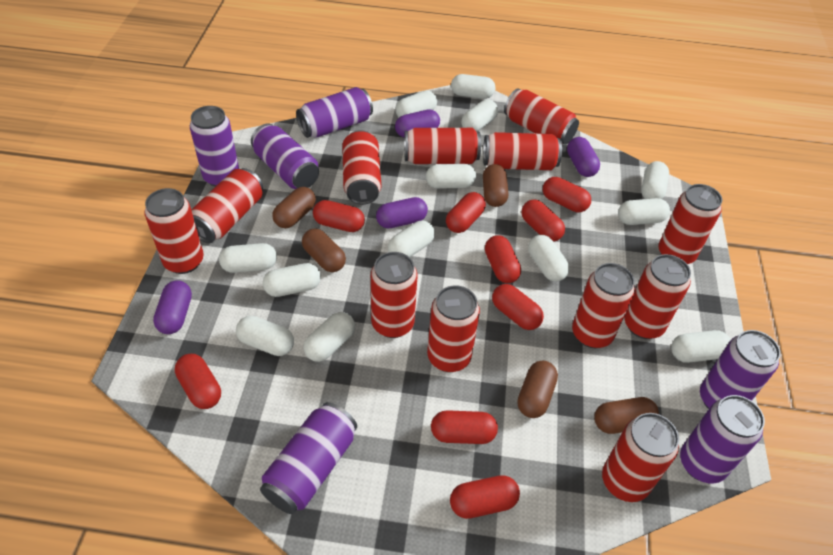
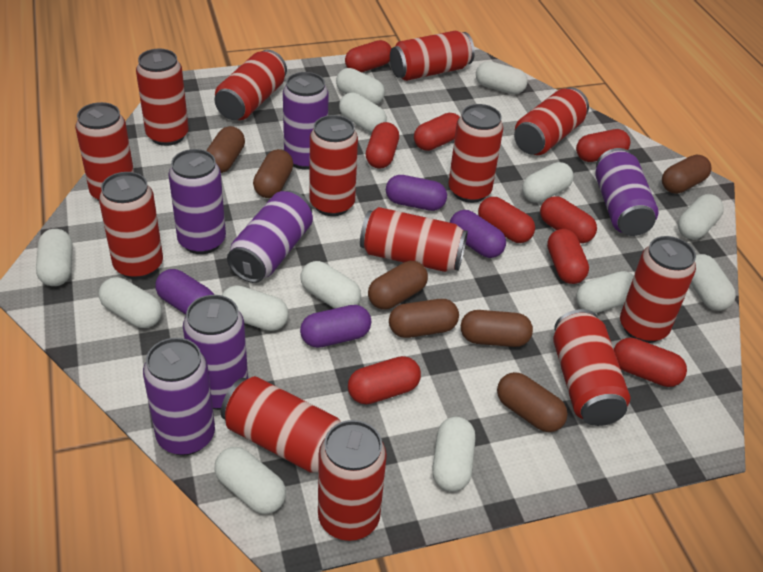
brown capsule: [272,187,316,228] [302,228,346,272] [483,164,508,207] [517,361,558,418] [594,397,659,434] = 5 -> [206,126,245,173] [253,149,293,198] [368,261,428,309] [389,299,459,338] [461,310,533,347] [497,372,568,432] [662,155,712,194] = 7
red can: [144,188,204,274] [191,168,263,243] [342,130,381,205] [371,252,417,338] [404,128,481,164] [427,285,480,372] [483,132,562,170] [504,89,579,145] [572,263,635,348] [602,413,679,502] [624,254,691,339] [658,184,722,264] = 12 -> [75,102,134,201] [99,172,163,279] [136,49,189,146] [214,50,287,120] [221,376,341,473] [310,115,358,216] [318,420,387,541] [360,207,468,272] [390,31,475,81] [448,104,503,203] [514,87,589,155] [553,309,630,426] [620,236,696,343] = 13

